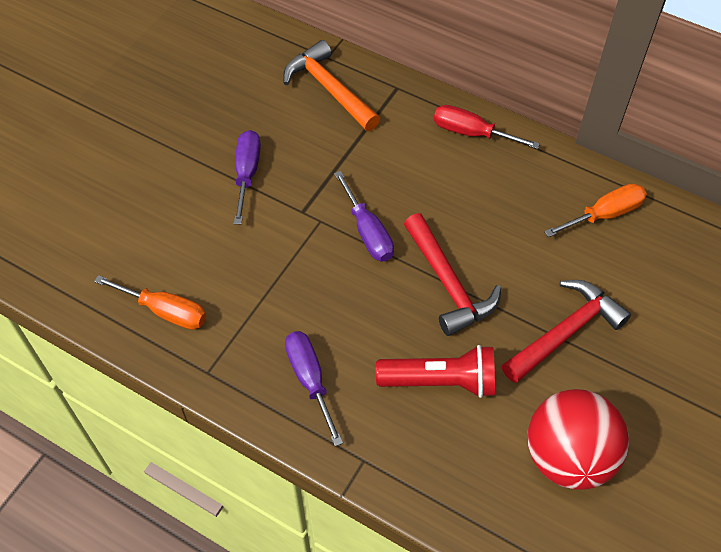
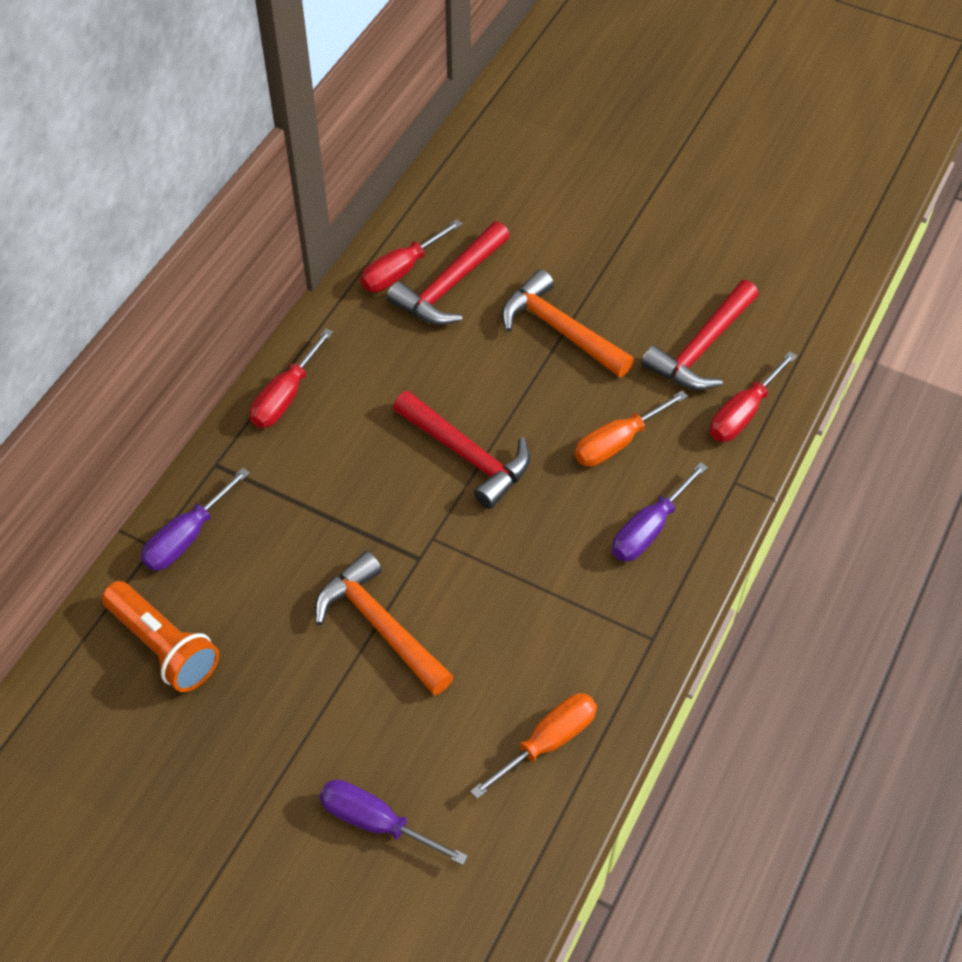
orange flashlight: none = 0 -> [102,581,219,692] = 1
orange hammer: [283,40,380,131] = 1 -> [315,551,454,695] [502,270,634,378] = 2
red ball: [528,389,629,490] = 1 -> none = 0
red flashlight: [376,345,495,398] = 1 -> none = 0
red hammer: [404,213,501,336] [502,280,631,383] = 2 -> [387,221,510,325] [393,391,530,509] [641,280,759,390] = 3
red screwdriver: [434,105,540,149] = 1 -> [250,328,333,428] [361,219,462,292] [710,351,797,442] = 3

